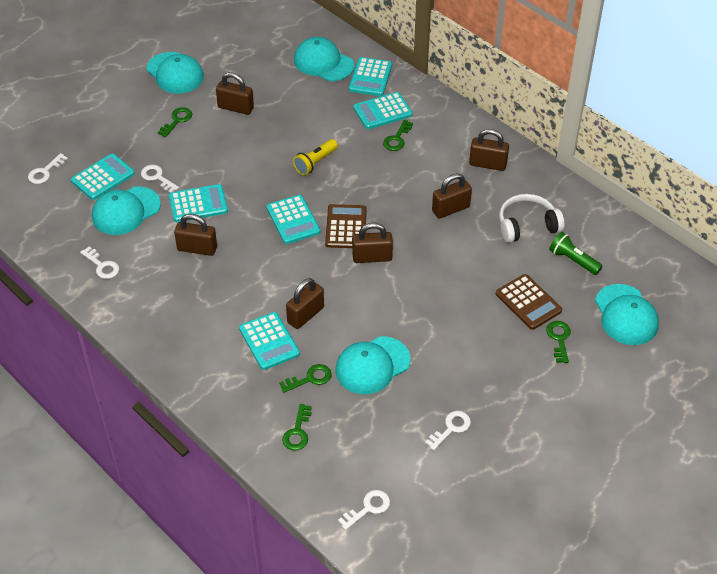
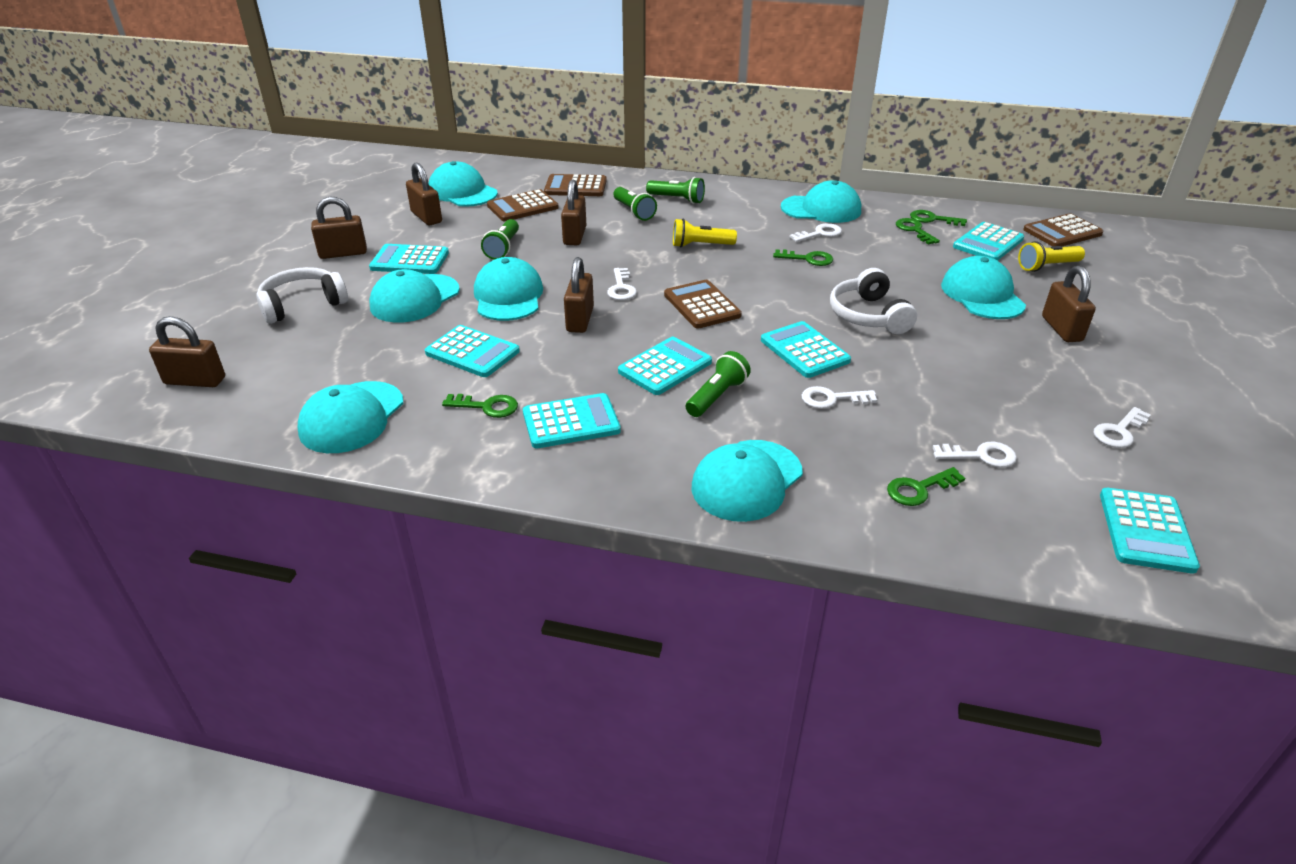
brown calculator: [325,204,367,248] [496,274,562,330] = 2 -> [487,189,559,221] [544,174,607,196] [664,280,742,329] [1023,213,1103,247] = 4
green flashlight: [549,232,603,275] = 1 -> [481,219,519,260] [613,187,657,221] [646,177,705,204] [686,351,751,417] = 4
turquoise calculator: [71,153,135,200] [169,184,228,222] [239,312,300,370] [266,195,320,244] [349,57,392,96] [353,92,413,129] = 6 -> [369,244,449,274] [425,325,520,377] [523,393,621,448] [618,337,712,395] [761,321,851,378] [953,222,1024,261] [1100,488,1200,574] = 7
turquoise cap: [92,187,161,235] [147,52,204,94] [294,37,354,81] [335,336,410,394] [595,284,659,345] = 5 -> [298,381,403,453] [369,269,460,323] [429,161,498,207] [474,257,543,321] [692,440,803,522] [781,180,861,223] [941,256,1026,319] = 7
white headphones: [499,194,565,243] = 1 -> [256,267,348,324] [830,268,917,334] = 2
yellow flashlight: [293,139,338,175] = 1 -> [673,219,737,248] [1018,241,1085,272] = 2

